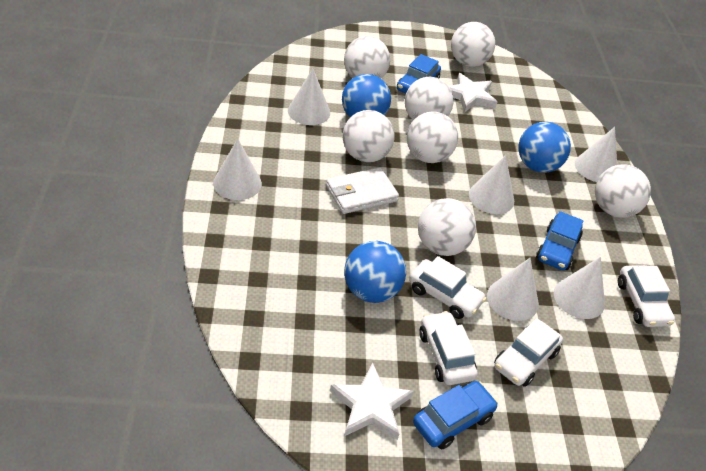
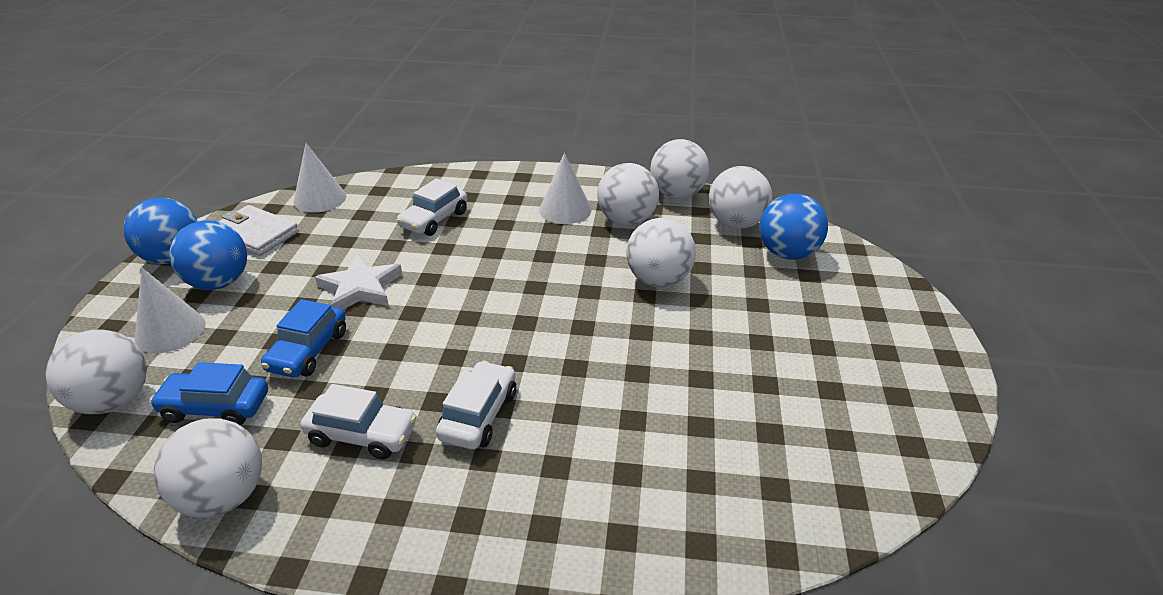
blue car: [397,54,441,94] [413,381,498,450] [536,211,583,270] = 3 -> [150,362,268,426] [261,299,346,377] = 2
white ball: [343,110,394,162] [344,36,390,78] [405,77,454,120] [407,112,458,163] [418,198,476,256] [451,22,495,67] [595,164,651,218] = 7 -> [46,330,147,414] [153,418,262,518] [597,163,659,225] [626,218,696,287] [650,139,709,198] [709,166,772,229] = 6
white car: [409,256,486,319] [419,311,478,385] [494,318,563,387] [618,265,675,327] = 4 -> [301,384,417,459] [397,178,467,236] [436,361,516,449] = 3
white cone: [213,138,262,200] [288,68,330,125] [469,155,514,214] [487,258,539,321] [554,257,605,319] [575,127,617,182] = 6 -> [135,268,206,353] [293,143,346,213] [539,153,591,224] = 3
white star: [330,362,414,440] [449,73,497,113] = 2 -> [315,254,402,310] = 1

